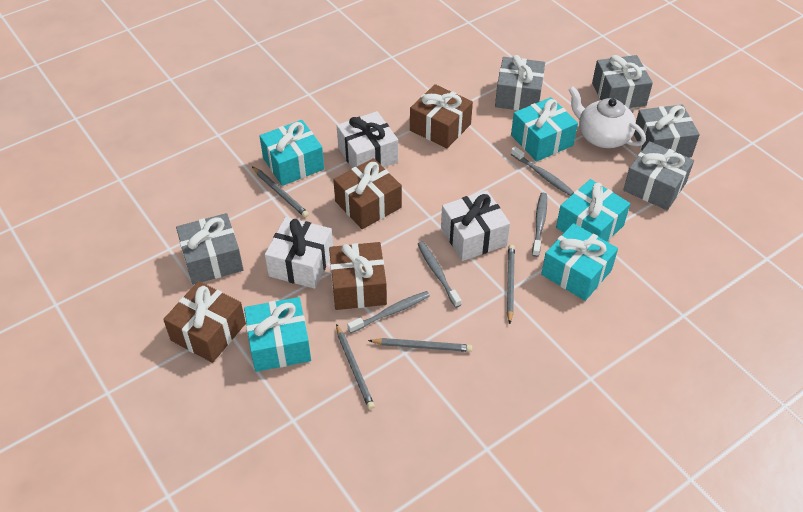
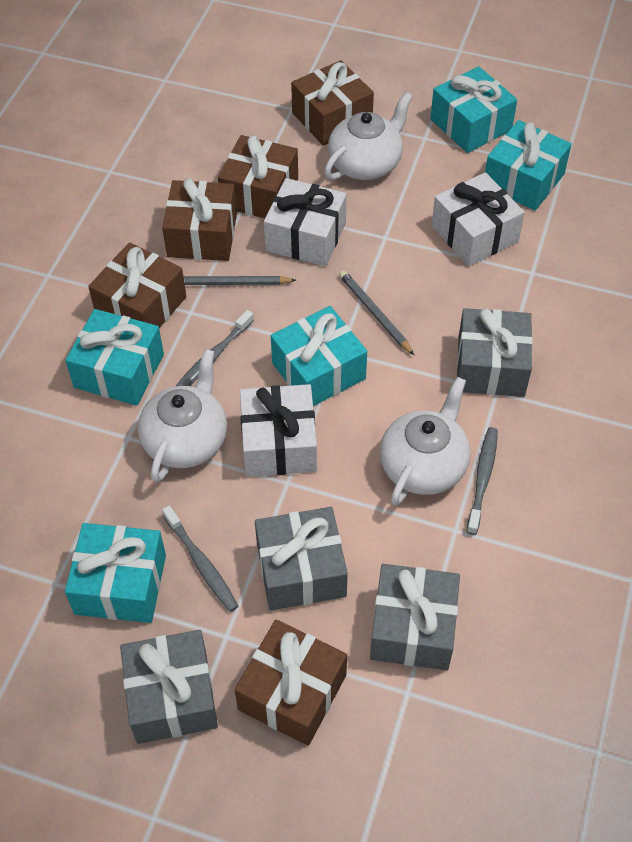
brown gift: [163,281,246,363] [329,242,387,310] [333,158,402,229] [410,84,473,148] = 4 -> [88,243,186,328] [162,178,237,261] [218,135,298,218] [235,619,347,746] [291,60,374,146] = 5
grey gift: [176,213,244,285] [495,55,545,111] [592,55,653,108] [623,141,694,210] [634,105,700,158] = 5 -> [120,630,218,744] [255,507,348,610] [370,564,460,670] [457,308,533,397] = 4
grey pencil: [252,166,309,217] [336,324,375,409] [368,338,472,352] [507,245,515,324] = 4 -> [183,276,296,285] [339,270,414,355] = 2
grey toothbrush: [347,291,430,333] [418,241,461,308] [511,146,574,196] [532,193,547,257] = 4 -> [162,505,238,612] [175,310,254,387] [467,427,498,535] = 3
white teapot: [568,86,646,148] = 1 -> [138,349,227,483] [324,92,413,180] [380,377,471,506] = 3

